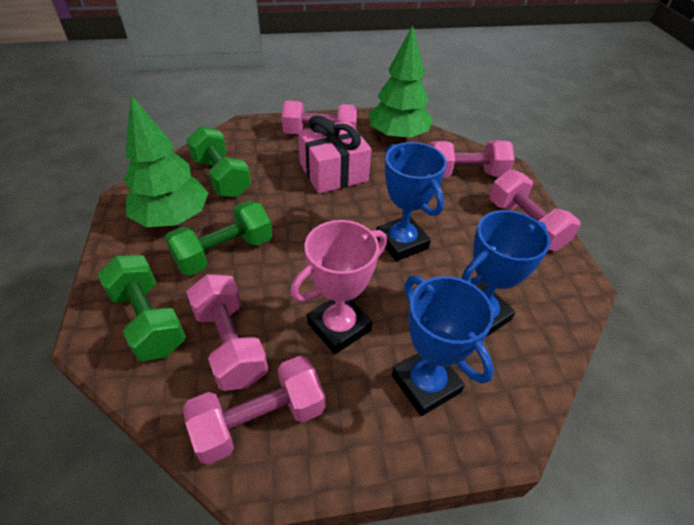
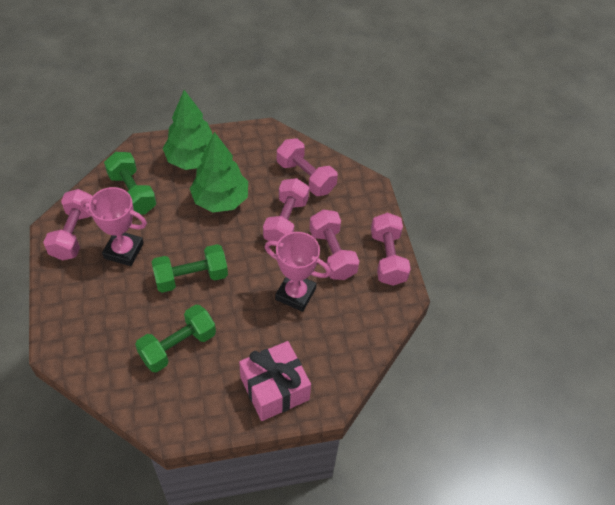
blue trophy: [376,142,447,261] [392,275,494,416] [462,210,551,337] = 3 -> none = 0
pink trophy: [290,220,387,354] = 1 -> [81,187,147,266] [265,232,331,312] = 2

